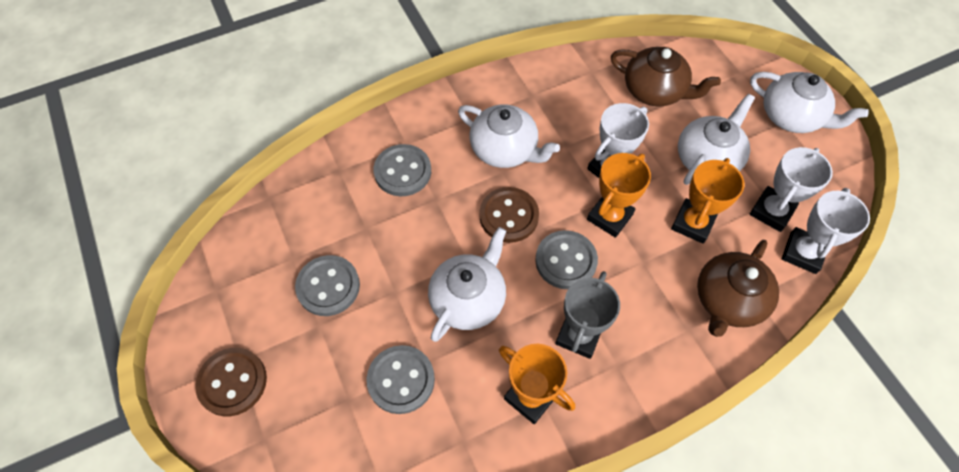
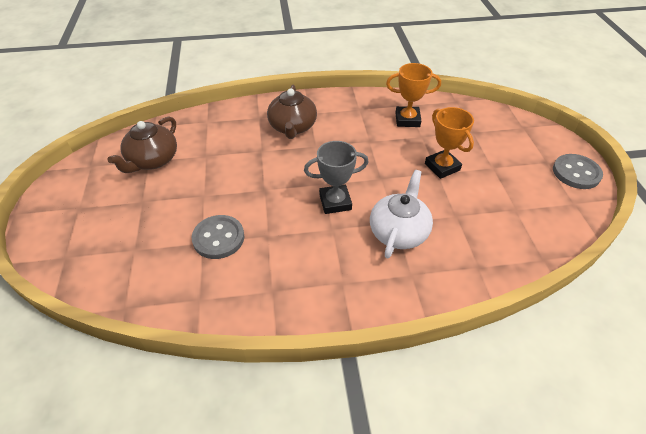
brown button: [195,348,267,416] [479,187,539,243] = 2 -> none = 0
grey button: [295,255,360,316] [366,345,435,414] [374,144,431,196] [535,230,598,289] = 4 -> [192,215,244,259] [553,154,603,189] = 2
orange trophy: [499,344,575,424] [587,153,651,238] [671,158,744,244] = 3 -> [386,63,441,127] [425,107,474,179] = 2
white teapot: [428,227,506,342] [458,104,560,168] [678,94,755,185] [750,72,869,133] = 4 -> [370,170,433,259] = 1
white trophy: [587,103,649,178] [750,147,833,232] [782,188,870,274] = 3 -> none = 0

